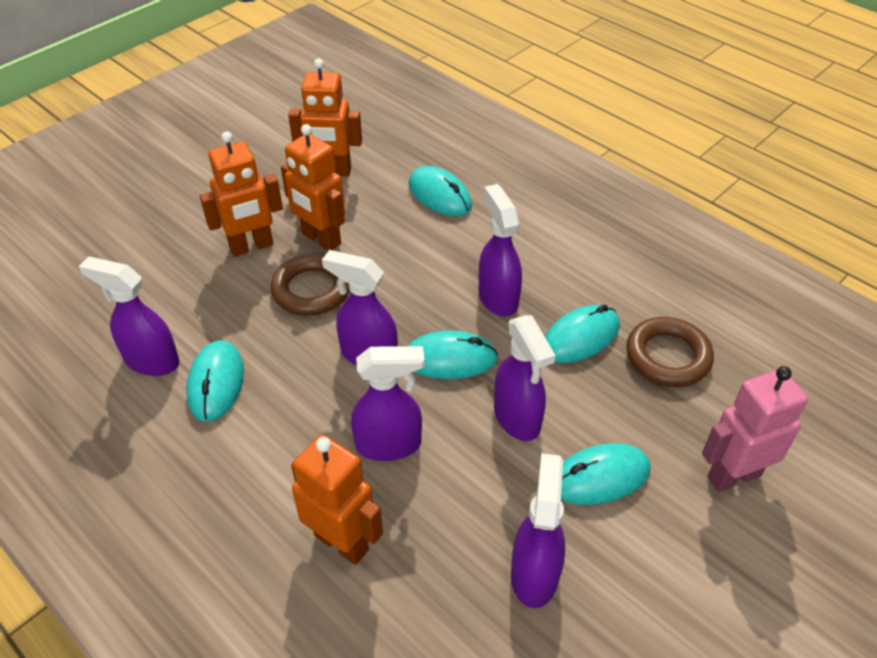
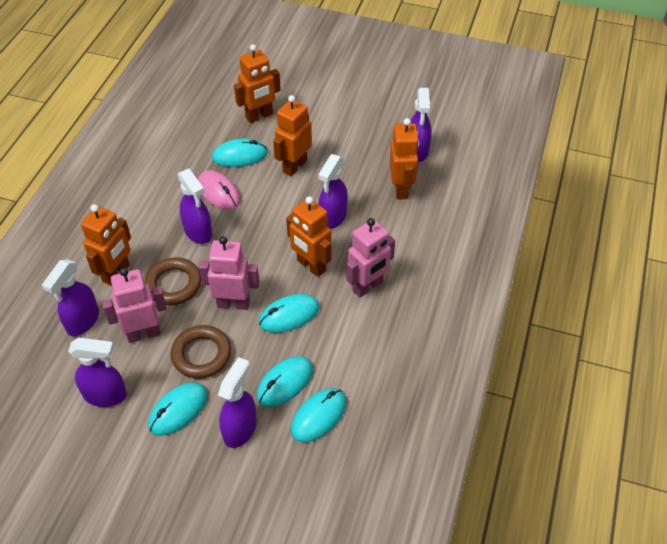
orange robot: [200,131,283,257] [281,124,345,251] [288,59,362,176] [291,434,383,565] = 4 -> [81,204,131,286] [234,44,281,123] [273,95,312,176] [286,196,331,277] [390,118,419,199] = 5
pink mouse: none = 0 -> [198,170,240,210] = 1
pink robot: [702,366,808,492] = 1 -> [102,268,167,343] [199,236,259,310] [346,218,395,298] = 3

